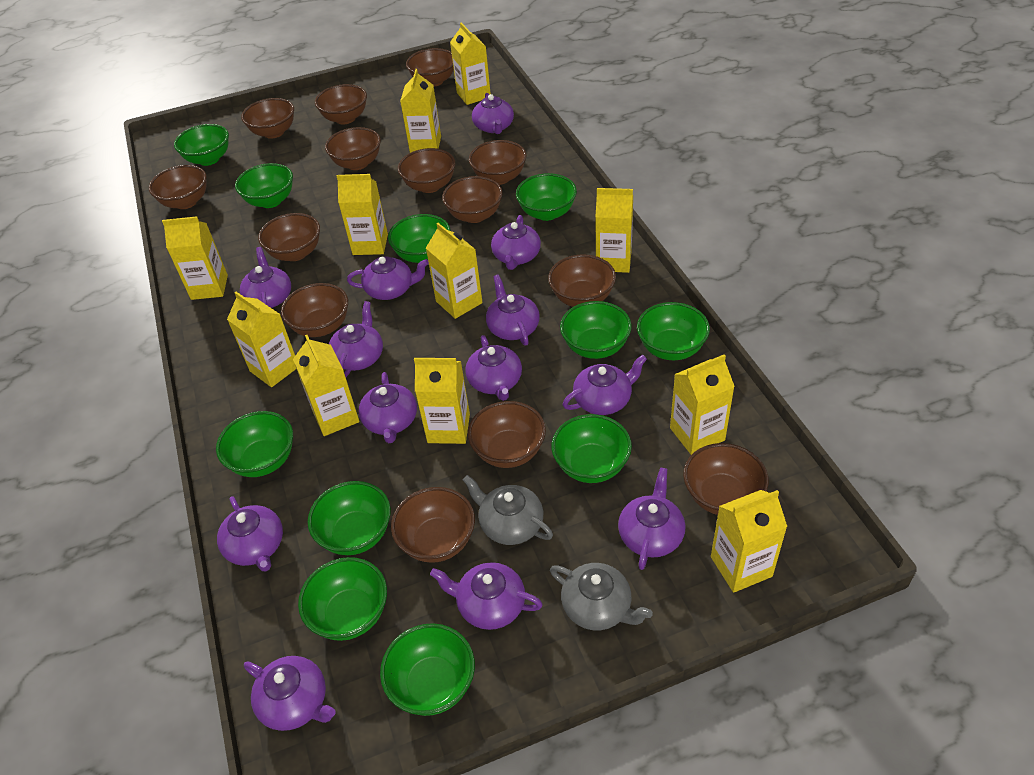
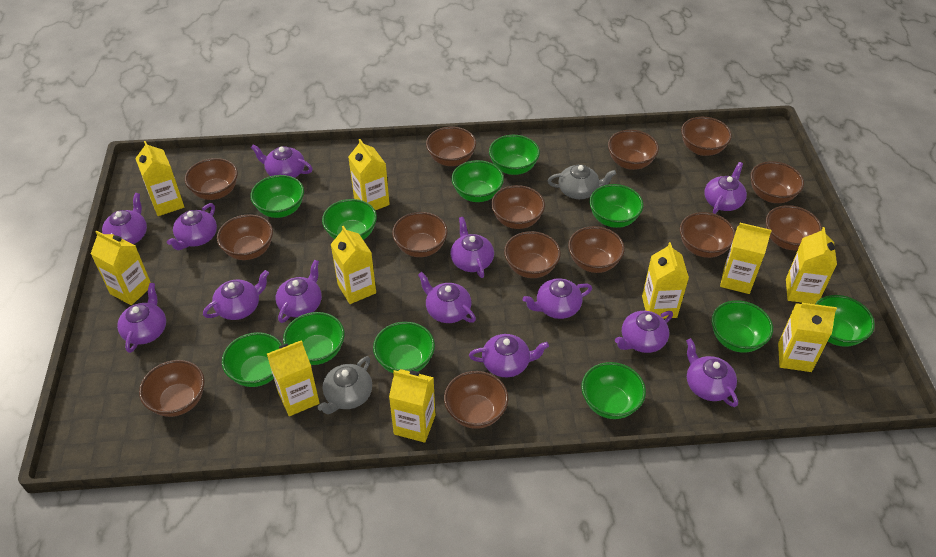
yellow carton: [162,216,228,300] [227,292,296,387] [293,335,359,436] [337,174,388,255] [400,69,441,153] [414,358,470,444] [426,223,483,319] [450,22,491,105] [595,188,633,273] [670,354,735,455] [711,490,787,593] = 11 -> [91,231,151,305] [135,141,184,216] [267,340,320,416] [331,226,376,304] [348,139,390,210] [389,369,435,443] [642,242,689,319] [720,223,772,294] [778,303,837,372] [786,227,837,304] = 10

